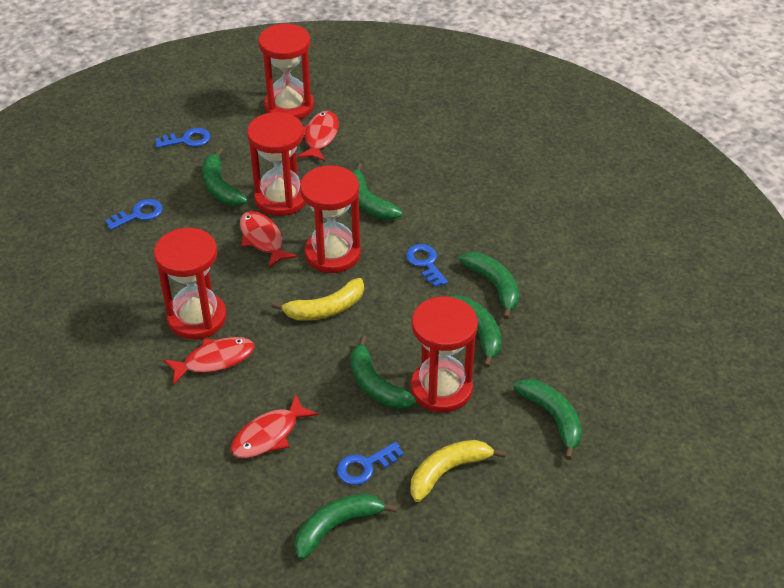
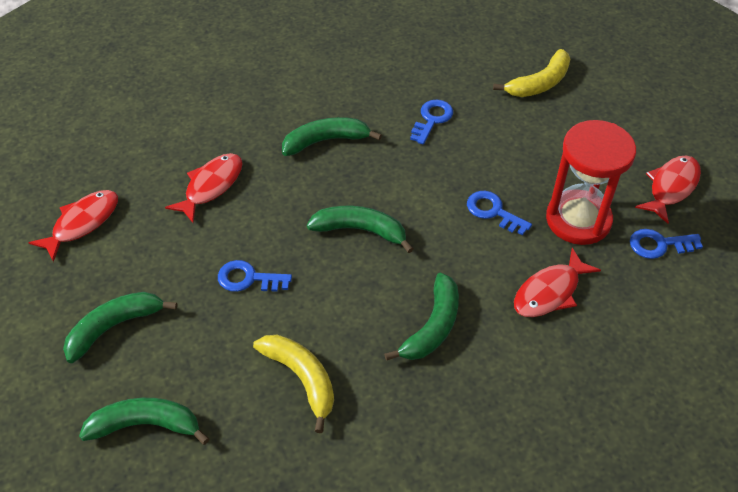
green banana: [202,148,248,206] [295,494,398,560] [350,335,417,409] [352,163,403,220] [449,295,502,368] [459,252,519,320] [513,379,582,460] = 7 -> [63,292,177,363] [79,398,210,445] [282,117,382,156] [307,206,413,253] [384,273,459,361] = 5
red hourglass: [154,228,227,339] [247,112,306,216] [258,23,314,119] [300,165,361,273] [411,297,478,413] = 5 -> [546,120,636,245] = 1

